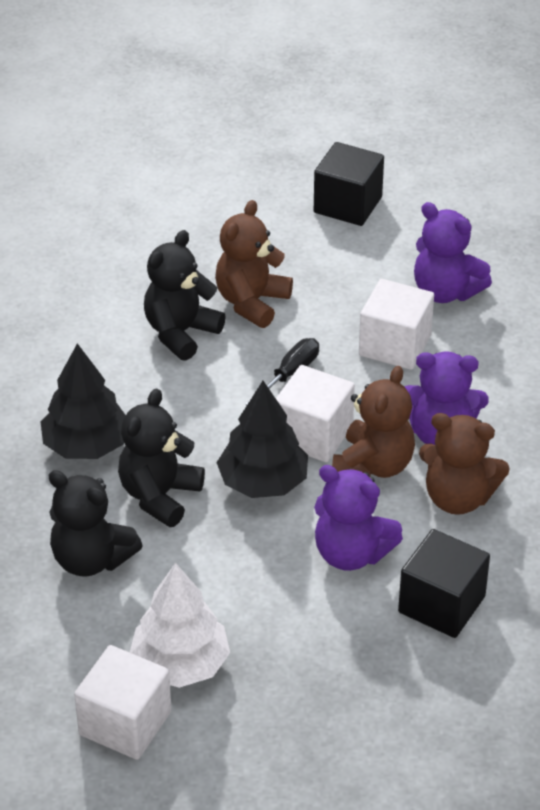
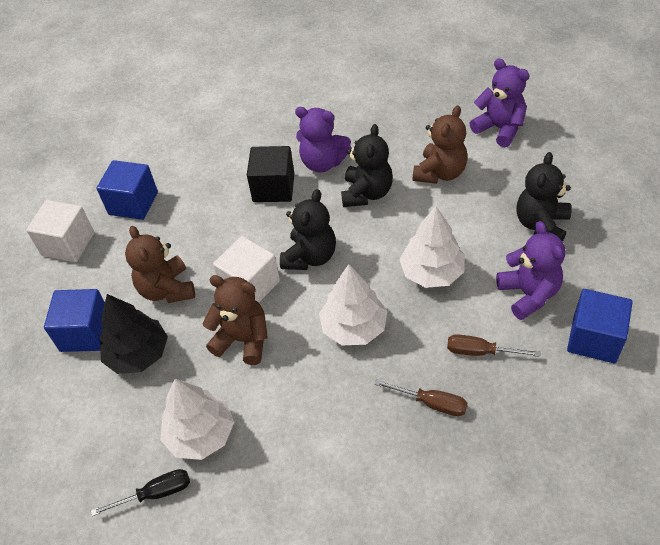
black cube: [314,142,384,226] [398,529,490,638] = 2 -> [247,146,294,202] = 1
black tree: [41,343,126,459] [216,381,308,498] = 2 -> [100,294,168,374] = 1
blue cube: none = 0 -> [44,289,105,352] [97,160,158,220] [567,289,633,363] = 3
brown screwdriver: none = 0 -> [374,379,467,416] [447,334,540,357] = 2
white cube: [74,645,172,760] [276,365,355,462] [359,279,434,370] = 3 -> [26,200,94,262] [213,236,280,303] = 2
white tree: [130,563,230,688] = 1 -> [160,379,234,460] [319,264,387,345] [399,206,465,288] = 3

